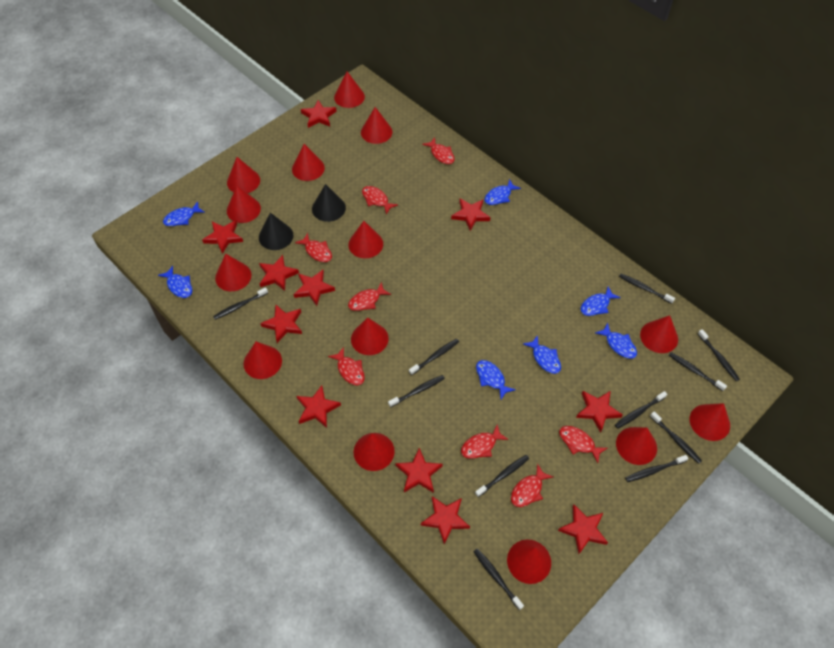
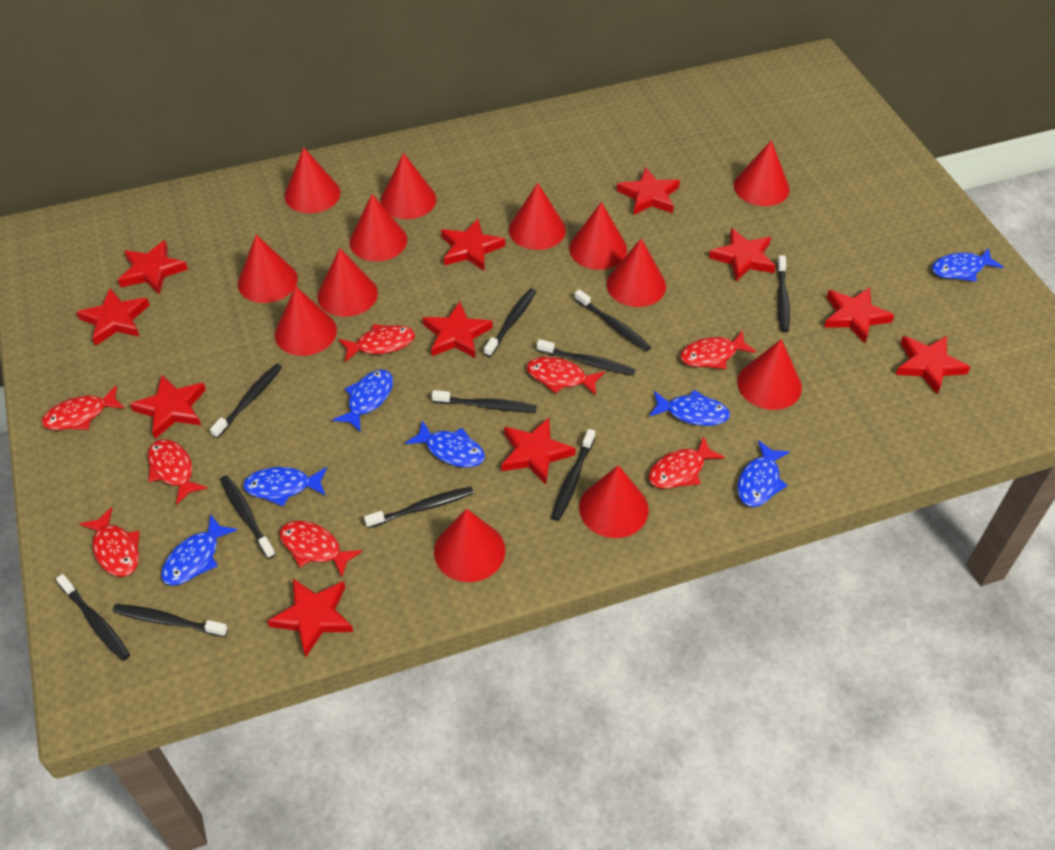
black cone: [259,213,293,250] [312,184,346,222] = 2 -> none = 0
red cone: [215,254,251,291] [227,157,260,193] [227,186,261,223] [244,342,282,379] [292,144,325,181] [334,72,365,108] [348,221,383,258] [351,317,389,355] [354,433,395,471] [361,107,392,144] [507,540,551,584] [616,427,657,465] [640,315,678,353] [690,403,730,441] = 14 -> [238,235,298,303] [275,286,337,356] [284,147,341,213] [317,248,378,317] [350,194,407,261] [380,153,436,219] [434,509,505,582] [509,183,566,250] [569,202,627,270] [579,465,649,538] [606,239,666,307] [734,140,790,206] [737,339,802,410] = 13

